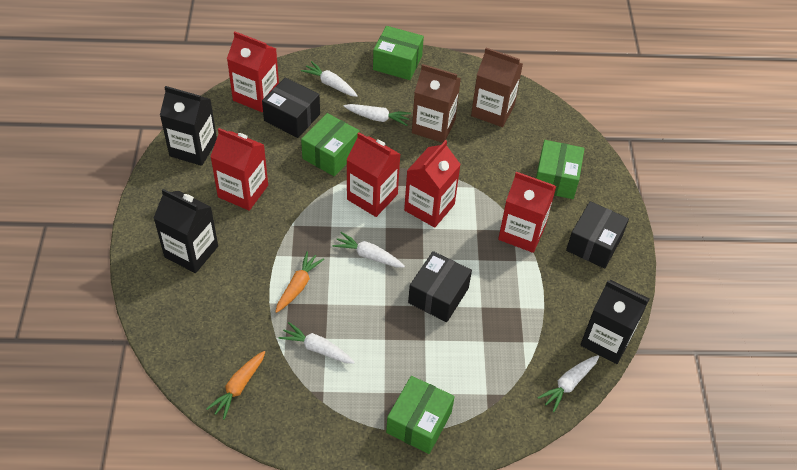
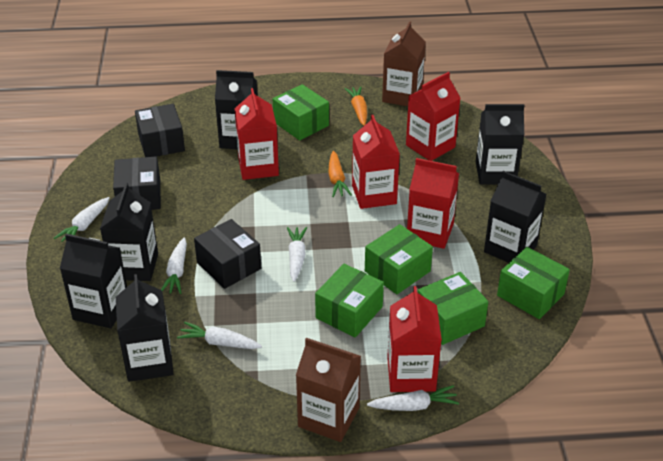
black carton: [154,189,218,273] [160,86,217,166] [580,280,649,364] = 3 -> [60,234,127,329] [100,183,158,281] [116,274,174,382] [215,70,258,149] [476,104,525,185] [484,171,547,263] = 6
green box: [301,113,360,177] [373,26,424,80] [386,376,455,454] [536,140,585,199] = 4 -> [273,84,329,140] [315,264,384,337] [365,224,433,294] [418,272,488,345] [497,247,570,319] = 5

